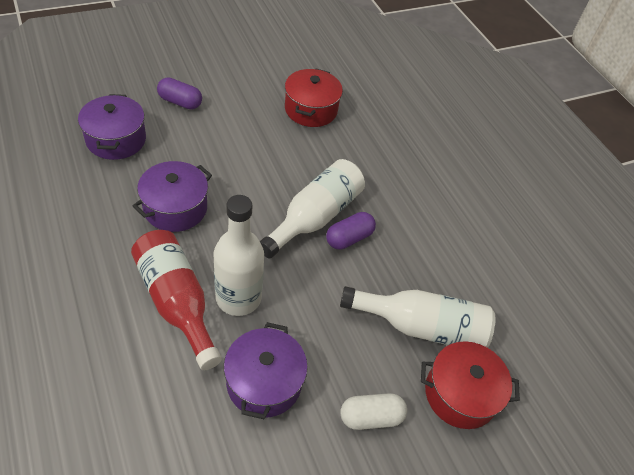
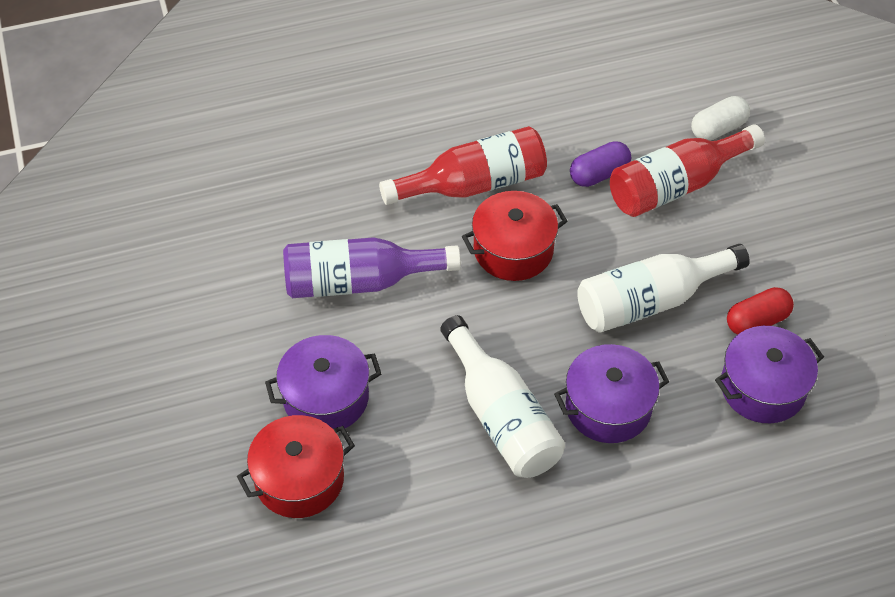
purple bottle: none = 0 -> [283,237,461,298] = 1
purple capsule: [157,77,202,109] [326,212,376,250] = 2 -> [570,141,631,187] = 1
red bottle: [131,230,222,370] = 1 -> [379,126,547,205] [610,124,765,217] = 2
red capsule: none = 0 -> [727,287,794,335] = 1
white bottle: [214,195,264,316] [260,159,365,258] [340,286,496,348] = 3 -> [440,315,565,478] [577,244,750,333] = 2

